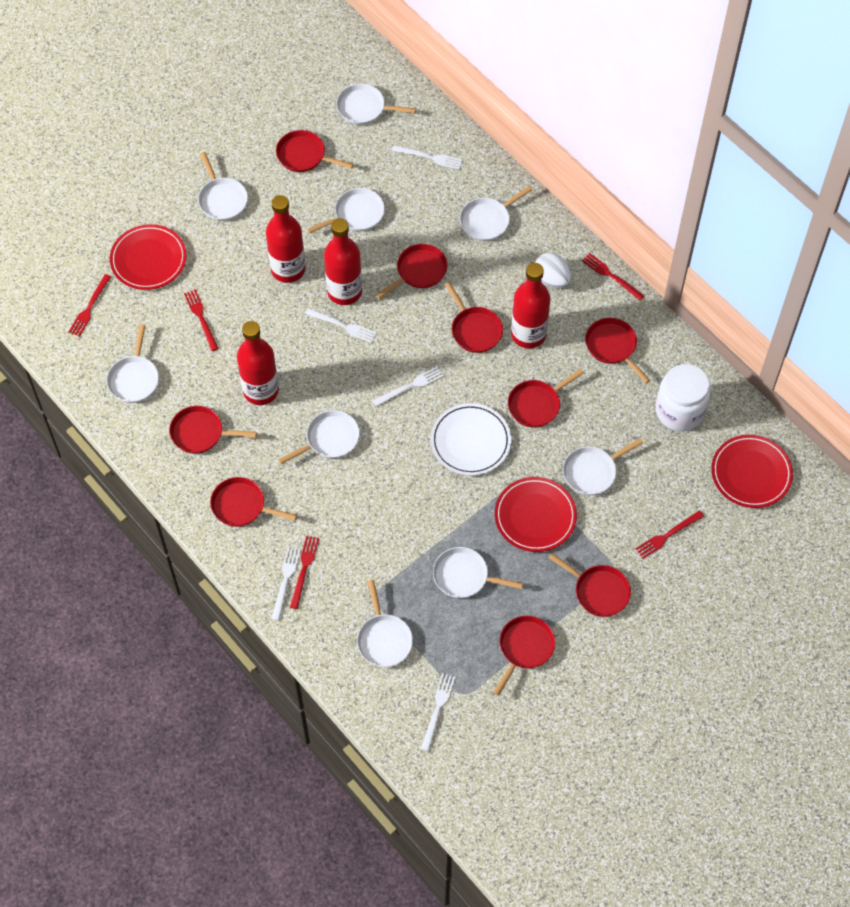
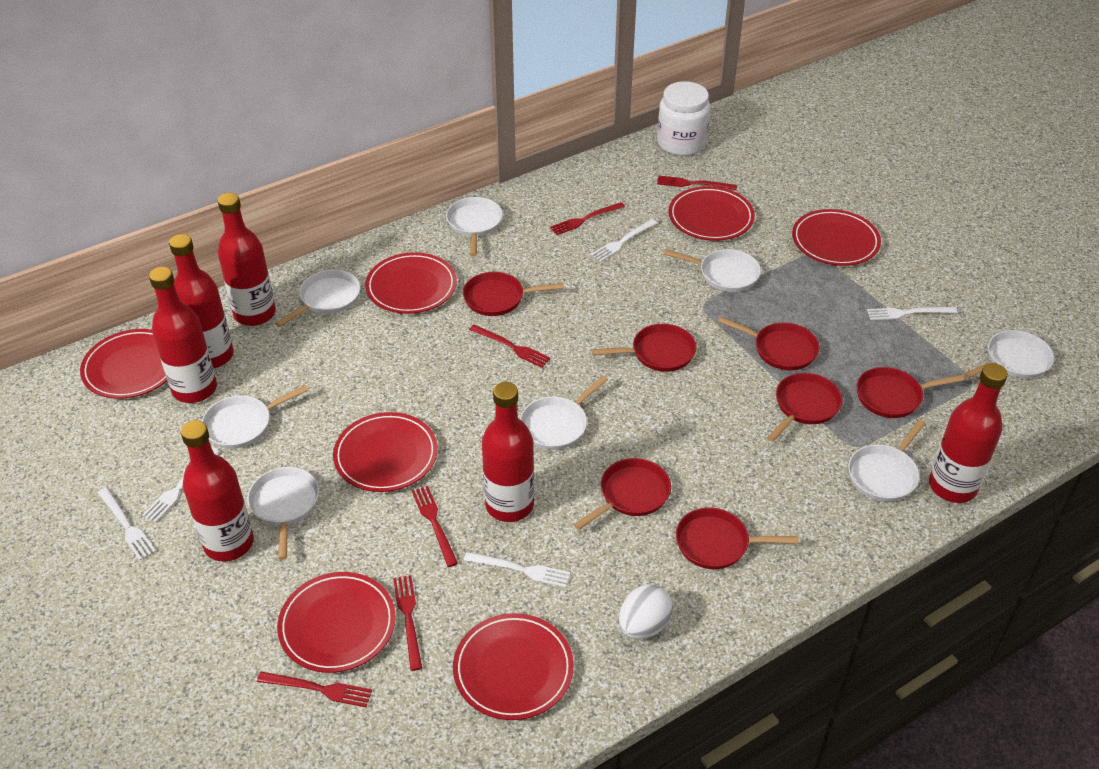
red bottle: [237,321,279,405] [266,195,306,283] [324,218,362,305] [511,263,550,348] = 4 -> [149,267,217,403] [169,234,234,368] [181,420,254,562] [218,193,276,326] [482,382,534,522] [929,363,1008,503] = 6
red fork: [69,274,111,337] [184,289,219,351] [290,536,319,609] [582,253,644,301] [635,510,704,559] = 5 -> [257,672,372,707] [393,575,422,671] [412,486,458,567] [469,325,551,368] [550,202,625,235] [657,176,737,190] = 6
red pan: [169,406,257,454] [210,477,297,527] [276,130,353,172] [376,244,448,299] [444,282,503,353] [493,616,555,696] [508,368,584,428] [548,553,631,617] [585,318,650,384] = 9 -> [463,272,563,316] [574,458,671,530] [592,324,696,372] [676,508,799,569] [718,317,819,370] [767,373,843,442] [856,367,964,418] = 7
red plate: [110,224,187,290] [495,477,577,552] [711,435,793,508] = 3 -> [80,329,167,399] [277,572,396,673] [333,412,438,492] [365,252,457,314] [453,613,574,720] [669,186,755,241] [792,209,881,266] = 7
white pan: [106,324,159,403] [198,152,248,221] [278,410,360,464] [307,188,385,233] [336,84,416,125] [357,580,413,667] [433,547,523,598] [460,186,532,241] [563,438,643,495] = 9 -> [202,385,309,449] [247,467,319,560] [275,270,360,327] [446,197,503,256] [520,376,608,450] [663,249,761,292] [848,419,926,502] [963,330,1054,379] = 8
white plate: [431,403,511,475] = 1 -> none = 0

